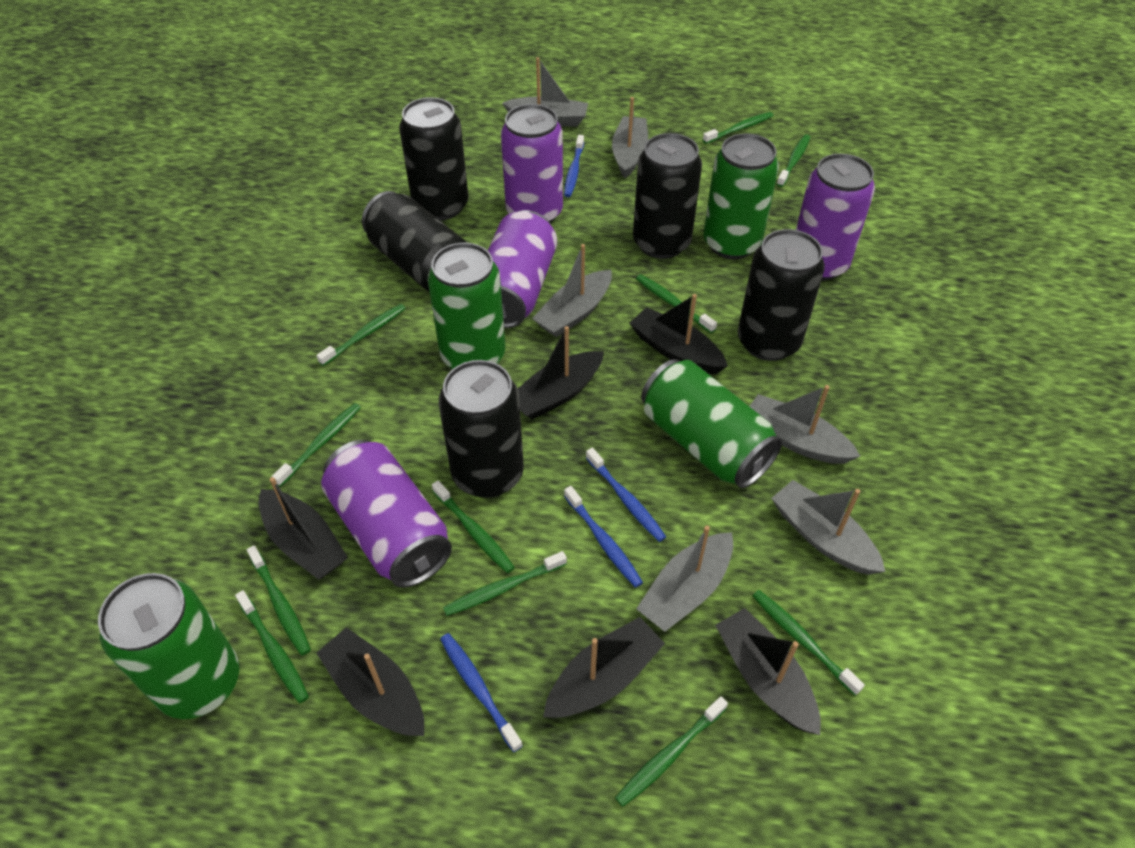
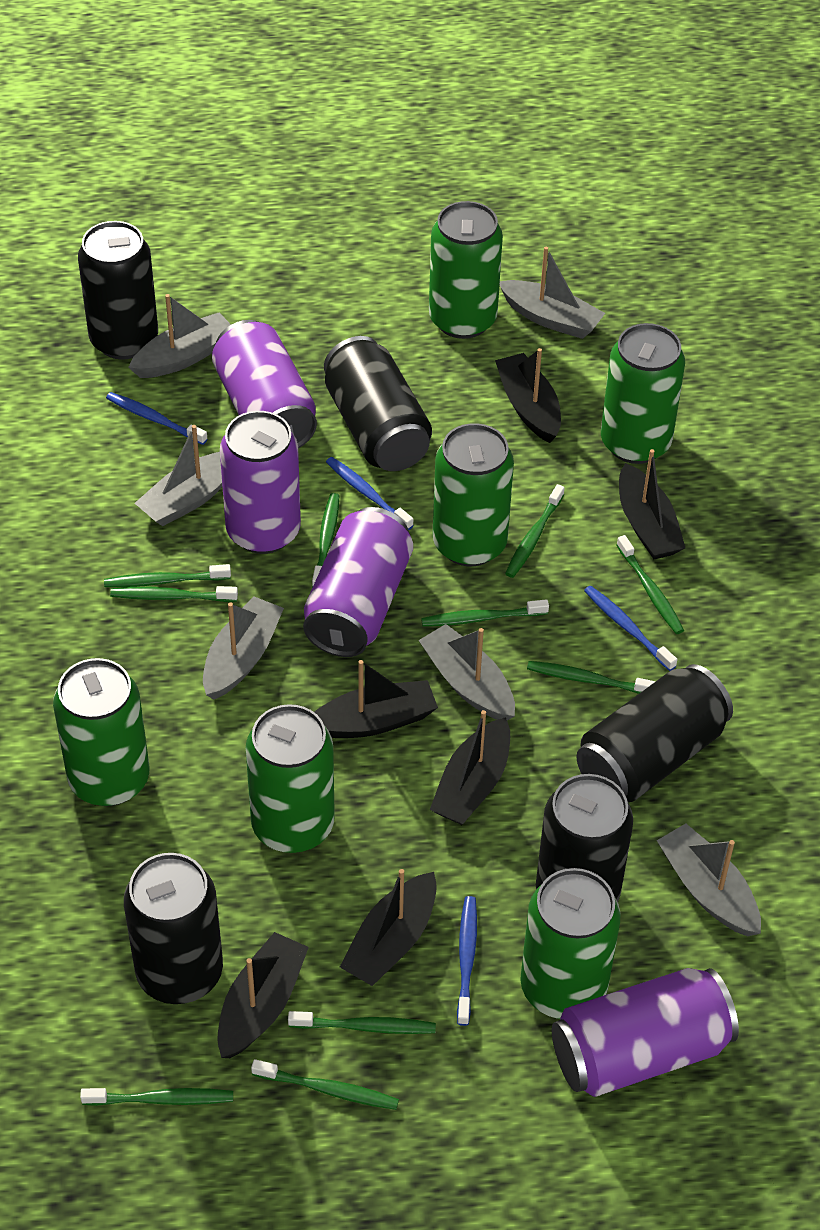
green can: [98,573,239,719] [428,243,505,369] [641,359,782,488] [704,133,779,259] = 4 -> [53,658,149,806] [246,704,335,853] [429,201,503,339] [433,423,514,566] [520,868,621,1019] [601,323,685,464] = 6
green toothbrush: [235,590,309,703] [247,545,311,656] [272,403,361,487] [316,304,406,366] [432,480,515,573] [443,551,567,616] [615,696,728,807] [636,274,717,333] [703,112,774,144] [752,590,865,696] [777,134,810,187] = 11 -> [80,1088,233,1106] [104,564,231,587] [110,586,238,602] [251,1059,399,1110] [288,1011,436,1034] [312,493,339,588] [421,599,549,627] [505,484,565,578] [527,661,656,694] [617,535,684,634] = 10

